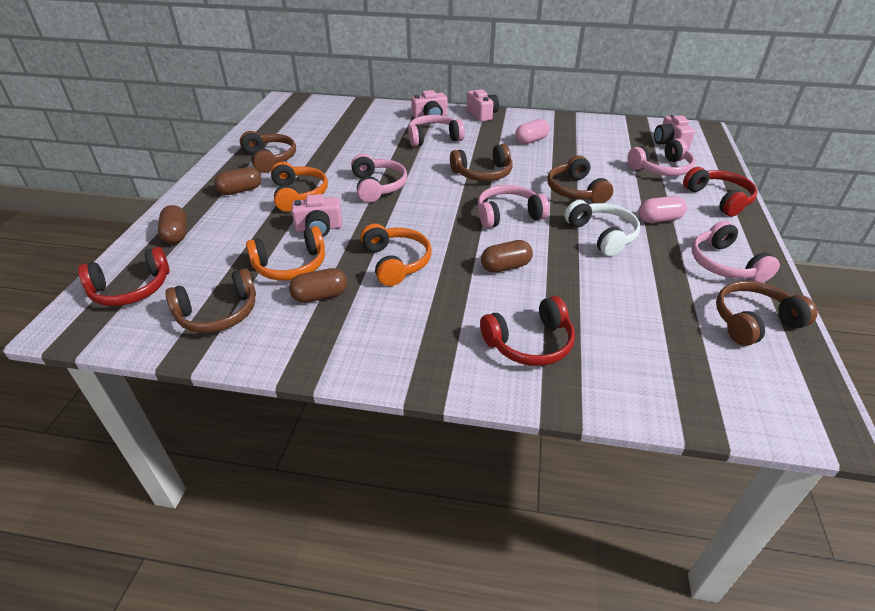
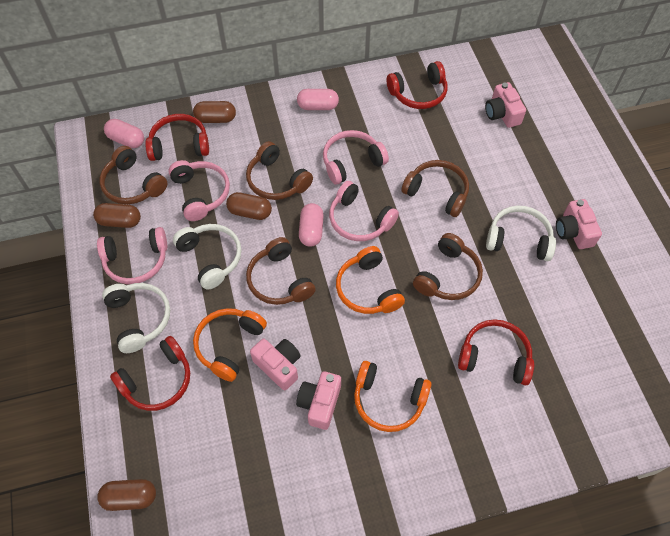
pink capsule: [515,119,550,144] [639,196,687,223] = 2 -> [104,119,144,148] [297,89,339,110] [299,203,324,247] = 3
pink headphones: [351,154,407,202] [408,115,465,147] [478,185,549,229] [628,138,695,176] [692,221,780,283] = 5 -> [97,227,167,284] [168,160,230,221] [323,130,389,185] [329,181,399,241] = 4
red headphones: [78,247,170,306] [480,296,575,366] [683,167,758,217] = 3 -> [110,336,190,411] [145,114,209,161] [387,61,448,109] [458,319,534,385] = 4
white headphones: [565,200,640,256] = 1 -> [102,283,170,353] [173,224,241,290] [486,206,556,261] = 3

